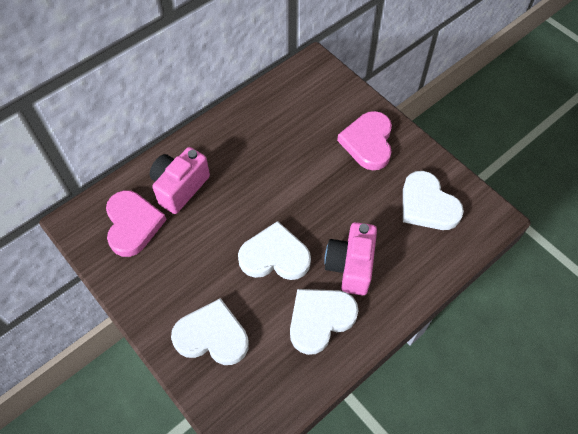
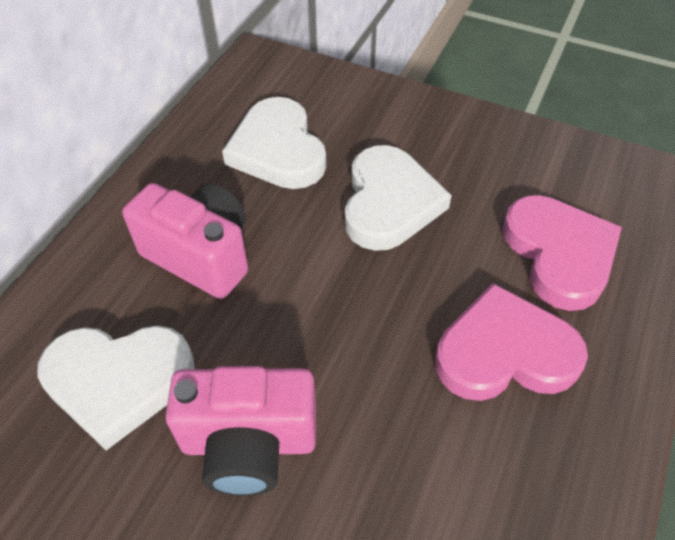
white heart: [171,298,249,365] [238,221,311,280] [290,289,358,355] [403,171,464,230] = 4 -> [37,326,195,450] [222,97,326,189] [345,145,452,251] = 3

